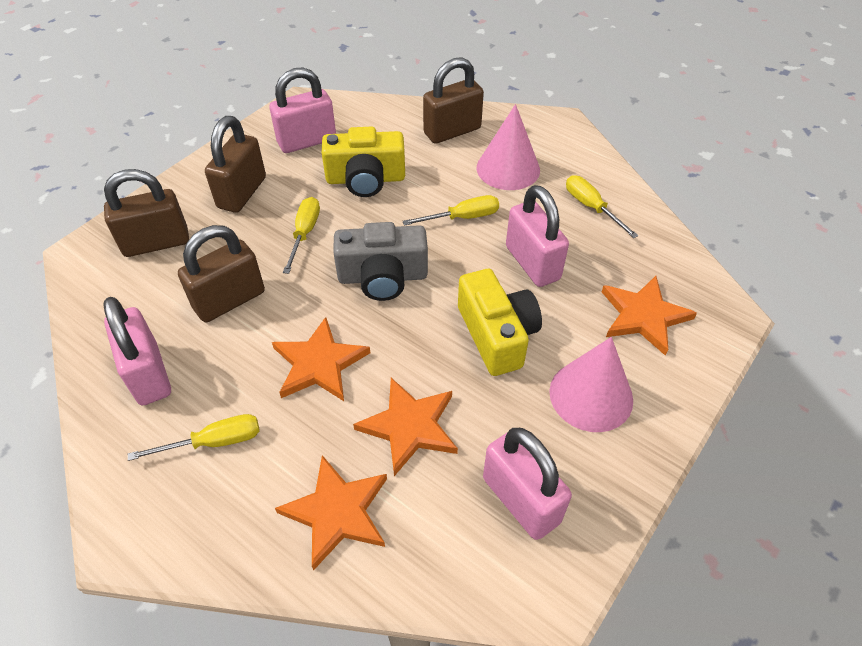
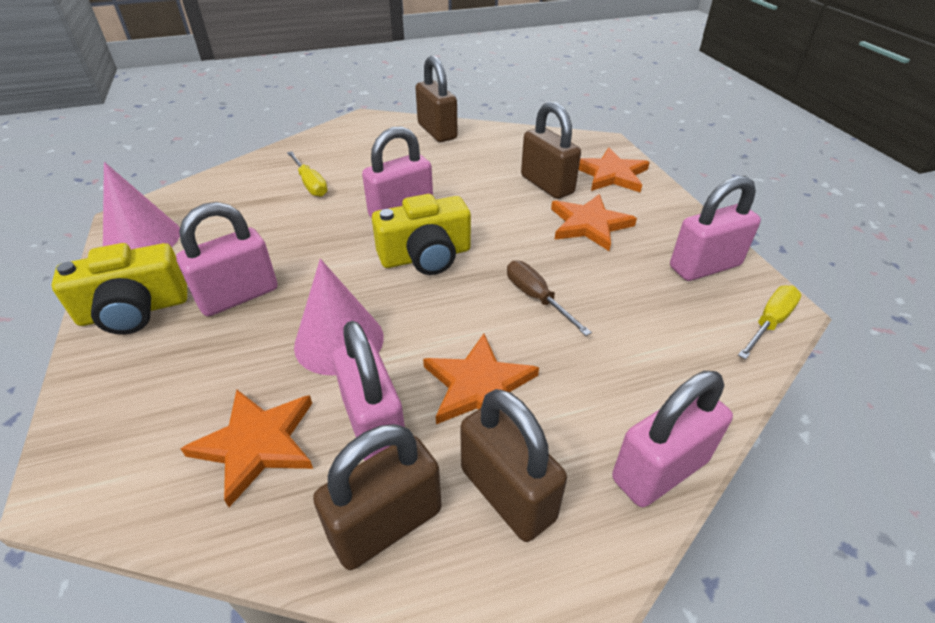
brown screwdriver: none = 0 -> [507,260,592,336] = 1
grey camera: [333,222,428,301] = 1 -> none = 0
pink padlock: [103,297,171,406] [270,68,336,153] [483,428,572,540] [506,185,569,287] = 4 -> [176,202,278,316] [332,321,405,461] [362,126,433,218] [612,371,733,507] [670,176,761,281] = 5
yellow screwdriver: [128,414,259,461] [283,197,320,274] [403,195,499,226] [566,175,638,238] = 4 -> [287,151,328,197] [738,285,801,360] = 2

